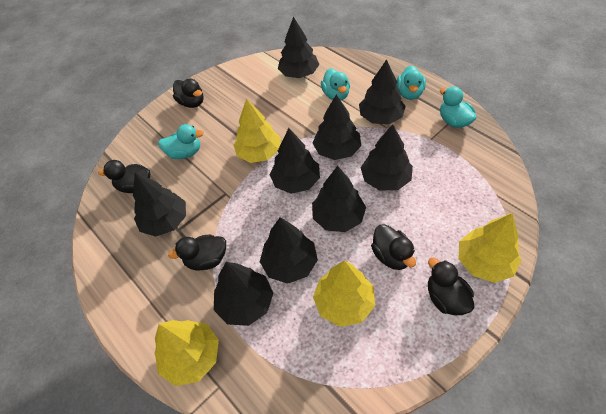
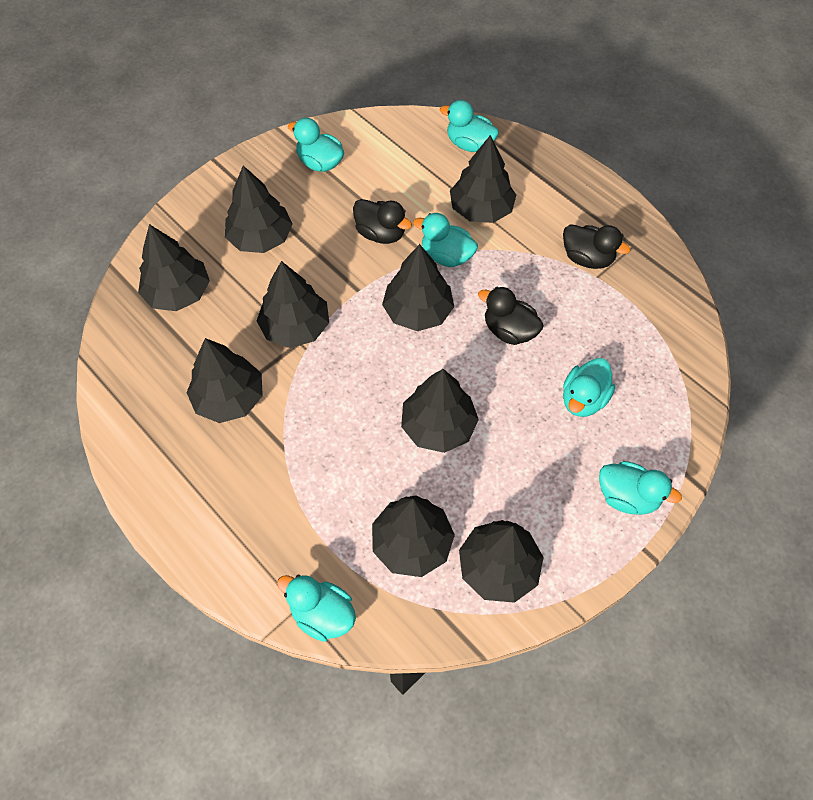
black duck: [98,160,150,193] [168,234,226,270] [173,79,204,108] [371,224,416,270] [428,258,474,315] = 5 -> [353,199,412,244] [478,287,544,345] [563,224,630,269] = 3
turquoise duck: [158,124,204,159] [321,68,350,100] [397,65,426,100] [440,87,476,128] = 4 -> [277,575,356,642] [288,118,344,172] [413,213,478,267] [440,100,499,152] [563,358,615,417] [599,461,682,515] = 6
yellow tree: [154,320,219,386] [234,98,281,163] [313,260,375,327] [459,213,521,283] = 4 -> none = 0

